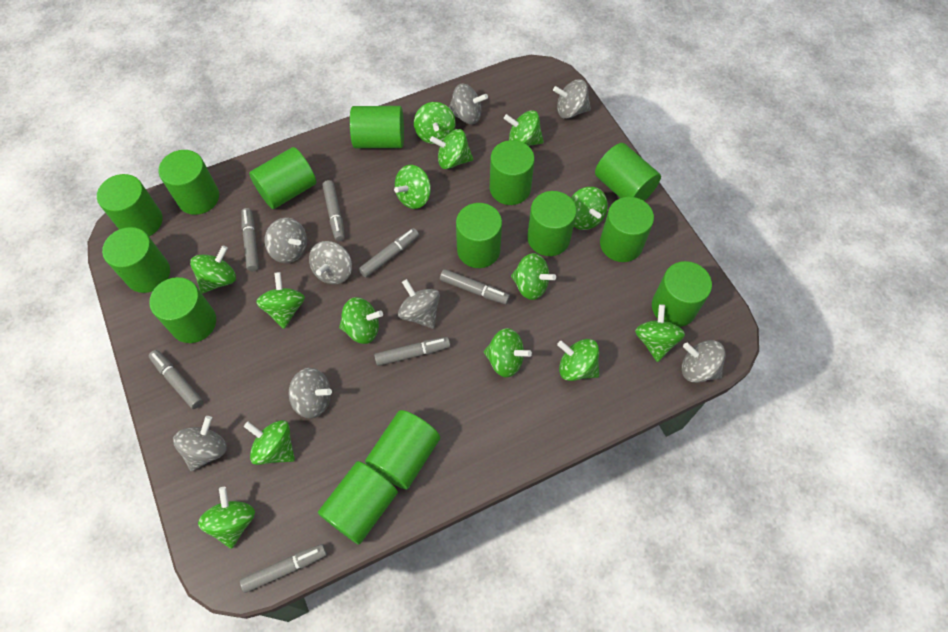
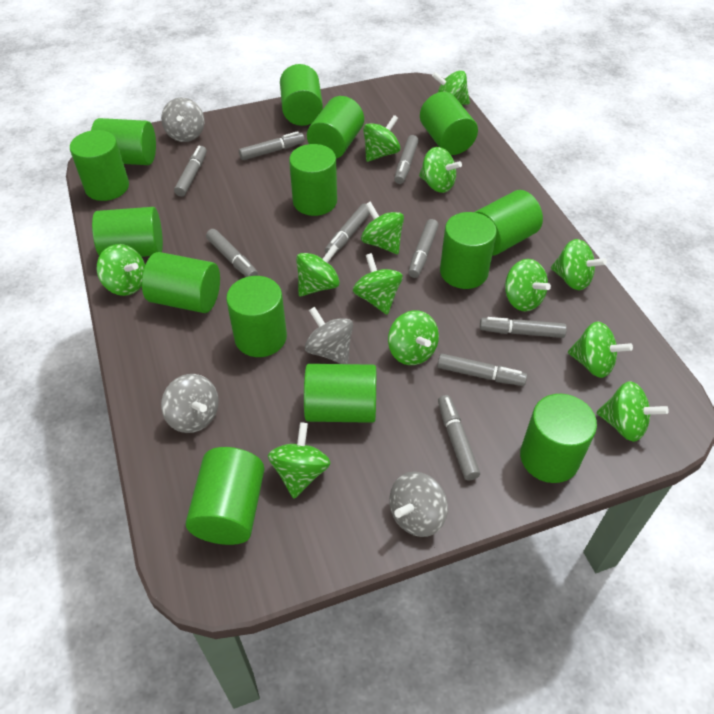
green spinning top: [190,245,236,294] [198,487,255,549] [244,420,295,465] [256,272,305,329] [339,297,383,344] [394,165,431,209] [414,102,456,144] [430,129,473,169] [484,328,532,377] [504,110,544,146] [511,253,556,300] [557,339,599,381] [571,187,608,230] [635,304,685,362] = 14 -> [97,244,145,296] [268,422,330,498] [296,244,340,296] [353,253,403,315] [361,202,404,254] [363,115,400,162] [388,310,439,365] [419,147,462,193] [432,70,470,105] [505,259,551,312] [551,239,607,290] [568,322,633,378] [597,381,669,442] = 13
grey marker: [149,350,203,409] [240,544,327,593] [241,208,259,271] [322,180,345,241] [359,228,419,278] [374,337,450,366] [440,269,510,304] = 7 -> [174,146,207,197] [206,229,258,277] [239,131,305,160] [325,203,370,256] [394,135,419,184] [408,219,439,278] [437,354,527,386] [438,395,480,481] [480,317,567,338] = 9
grey spinning top: [173,416,227,471] [265,218,307,263] [289,368,332,418] [309,241,352,284] [398,279,440,329] [449,84,488,124] [553,79,591,119] [681,340,726,383] = 8 -> [161,98,204,142] [161,374,219,433] [305,307,353,364] [389,471,448,537] = 4

